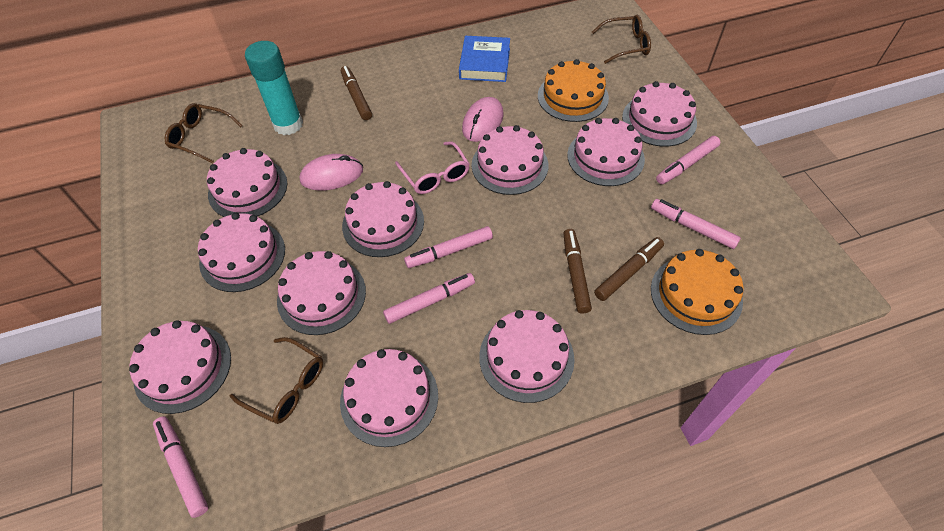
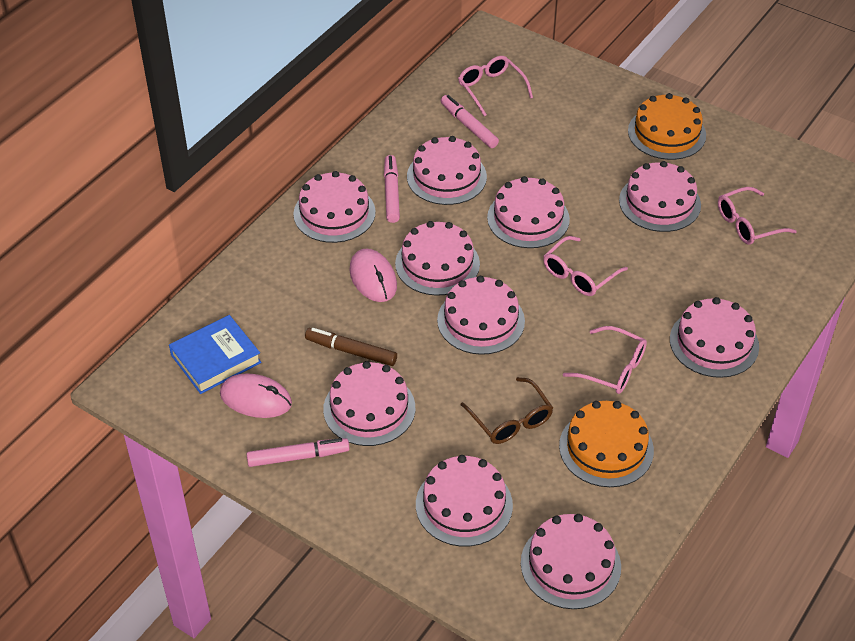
brown glasses: [165,103,243,164] [229,337,323,424] [592,15,651,64] = 3 -> [461,377,553,444] = 1
brown marker: [341,66,372,120] [563,229,592,314] [594,237,664,301] = 3 -> [305,328,397,366] = 1
pink glasses: [395,141,470,194] = 1 -> [458,56,533,116] [543,236,628,296] [563,326,647,394] [718,187,797,245] = 4
pink marker: [153,416,208,518] [383,273,475,324] [404,226,493,268] [651,199,741,249] [656,136,720,184] = 5 -> [247,438,349,467] [384,155,400,223] [441,95,499,148] = 3
turquoise glue stick: [245,41,303,135] = 1 -> none = 0

